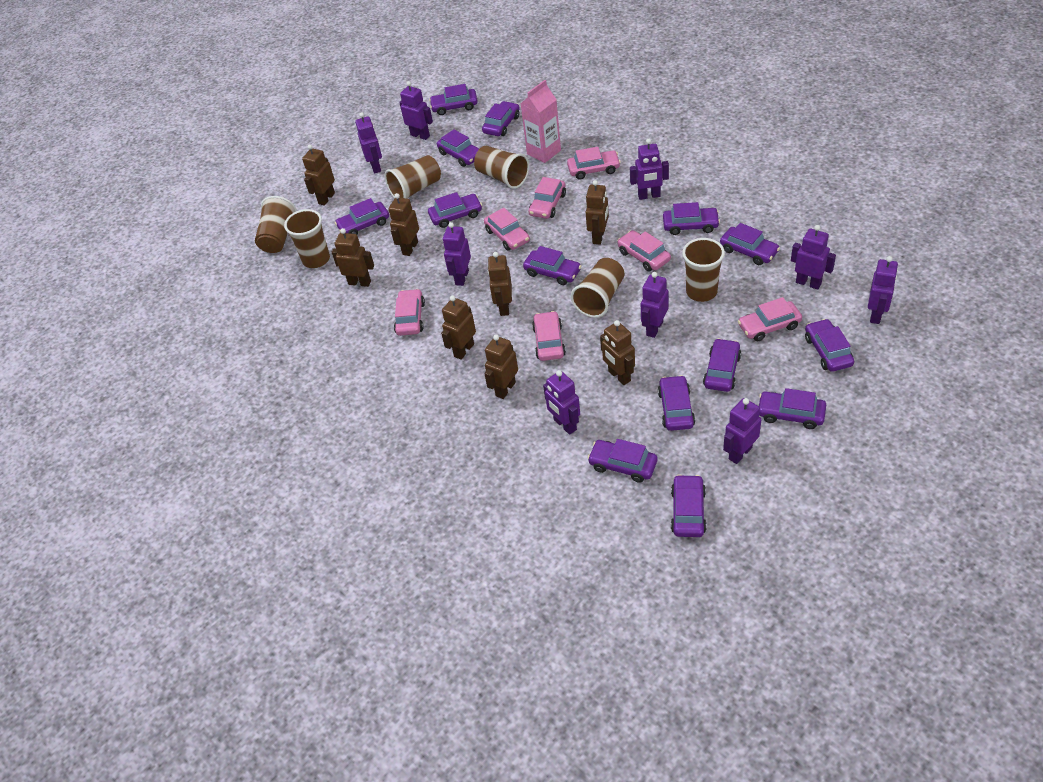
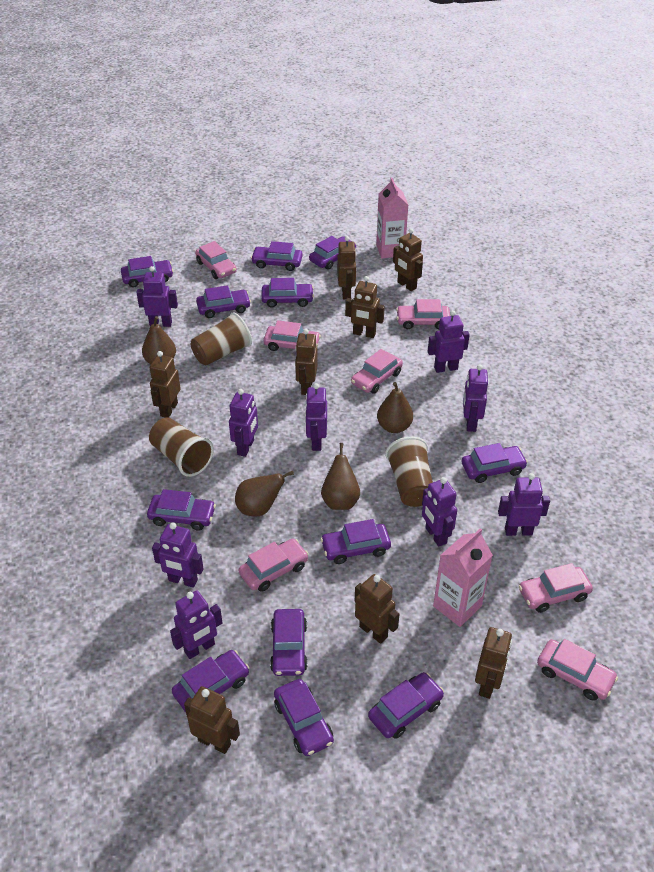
brown cup: [255,196,297,253] [284,209,330,268] [385,155,441,199] [474,146,529,189] [571,258,624,318] [682,238,725,302] = 6 -> [149,417,214,477] [191,312,252,366] [385,437,433,507] = 3
brown pear: none = 0 -> [142,316,176,364] [235,471,294,516] [321,443,360,510] [377,382,413,433] = 4
pink carton: [521,80,561,163] = 1 -> [376,177,408,258] [433,528,493,627] = 2
purple car: [335,198,389,235] [428,192,482,228] [429,84,478,115] [437,129,479,167] [482,101,520,136] [523,246,581,285] [588,439,657,483] [658,375,695,431] [663,202,720,235] [671,474,706,537] [703,338,741,392] [720,223,780,265] [759,388,826,429] [805,319,854,372] = 14 -> [121,256,173,288] [147,489,216,531] [172,650,249,712] [196,285,251,318] [251,241,303,271] [261,278,314,307] [270,609,308,676] [274,679,334,756] [309,236,356,270] [320,519,391,564] [368,672,444,739] [462,443,528,483] = 12

